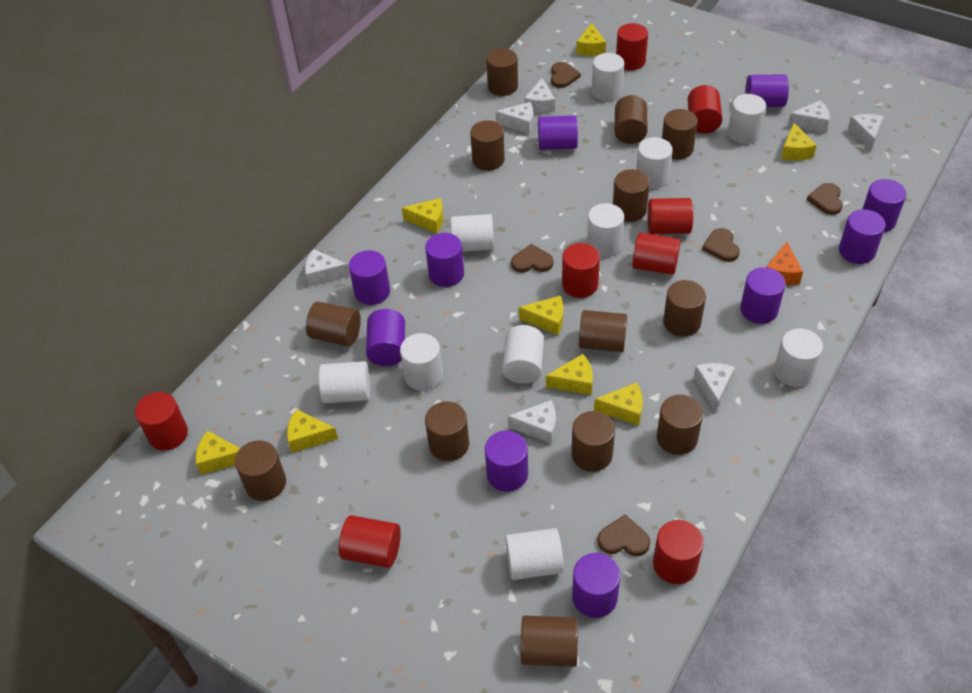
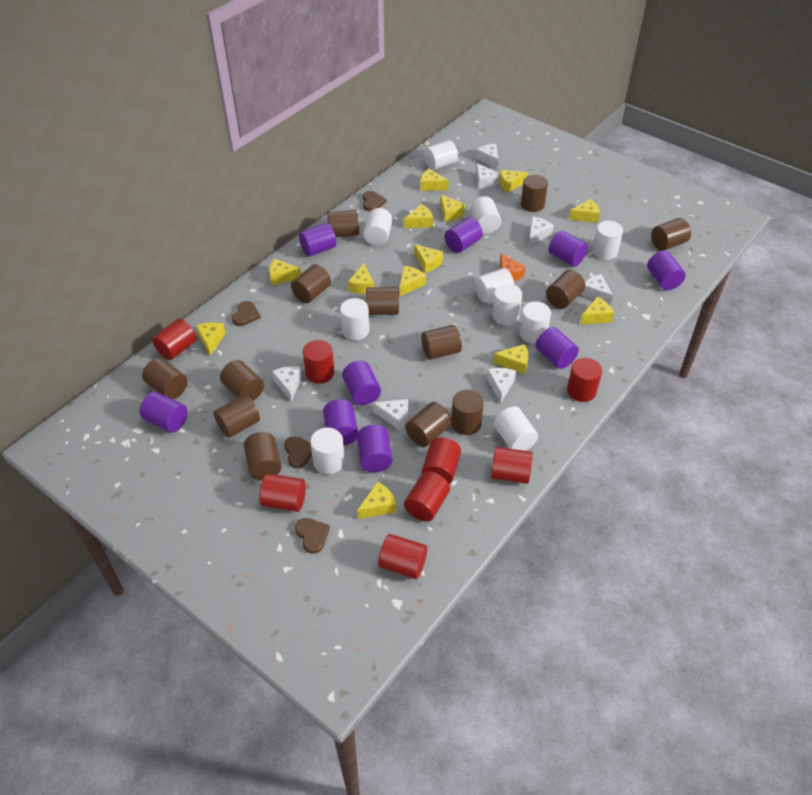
brown heart: [511,244,553,273] [551,62,581,88] [597,515,650,556] [702,228,740,262] [807,183,843,215] = 5 -> [232,301,260,326] [284,436,312,468] [295,518,330,554] [363,191,386,211] = 4
purple cylinder: [349,250,390,305] [366,309,405,366] [425,233,464,287] [485,431,528,492] [538,115,578,150] [572,553,621,618] [740,267,786,324] [745,74,789,107] [839,209,886,264] [863,179,906,232] = 10 -> [140,392,188,433] [299,223,336,256] [323,399,358,446] [342,361,381,405] [357,425,393,472] [444,217,483,253] [535,327,579,369] [549,231,588,267] [647,251,686,290] = 9
yellow cheese: [195,430,240,475] [287,409,338,453] [402,198,443,234] [519,296,563,335] [546,354,593,395] [576,23,606,56] [594,382,643,426] [781,123,817,161] = 8 -> [196,322,226,356] [269,259,301,285] [348,263,374,294] [357,482,396,519] [400,266,426,296] [404,204,433,228] [414,244,443,273] [421,169,449,191] [440,194,465,222] [493,344,529,374] [499,170,528,193] [569,199,600,223] [580,297,614,325] = 13

